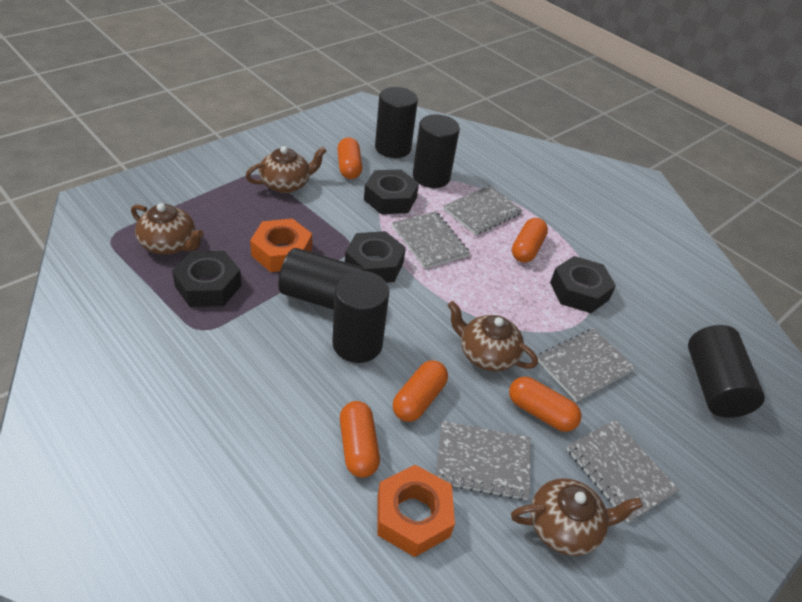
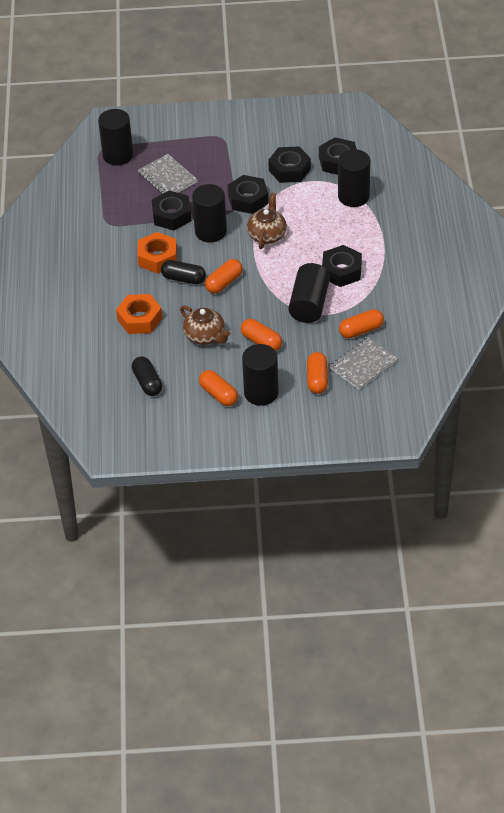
black capsule: none = 0 -> [132,356,162,396] [161,260,206,284] = 2
black nut: [172,251,242,307] [345,231,406,283] [364,169,419,214] [550,256,616,313] = 4 -> [152,191,191,231] [227,175,269,214] [268,147,311,183] [319,137,357,175] [322,245,362,287] = 5
brown teapot: [131,203,204,255] [245,146,326,193] [448,301,538,371] [511,478,643,556] = 4 -> [180,305,230,345] [247,193,287,249] = 2
grey notebook: [392,211,470,269] [435,421,531,501] [443,185,522,235] [537,328,635,402] [566,420,679,523] = 5 -> [138,154,198,194] [330,337,398,390] = 2

